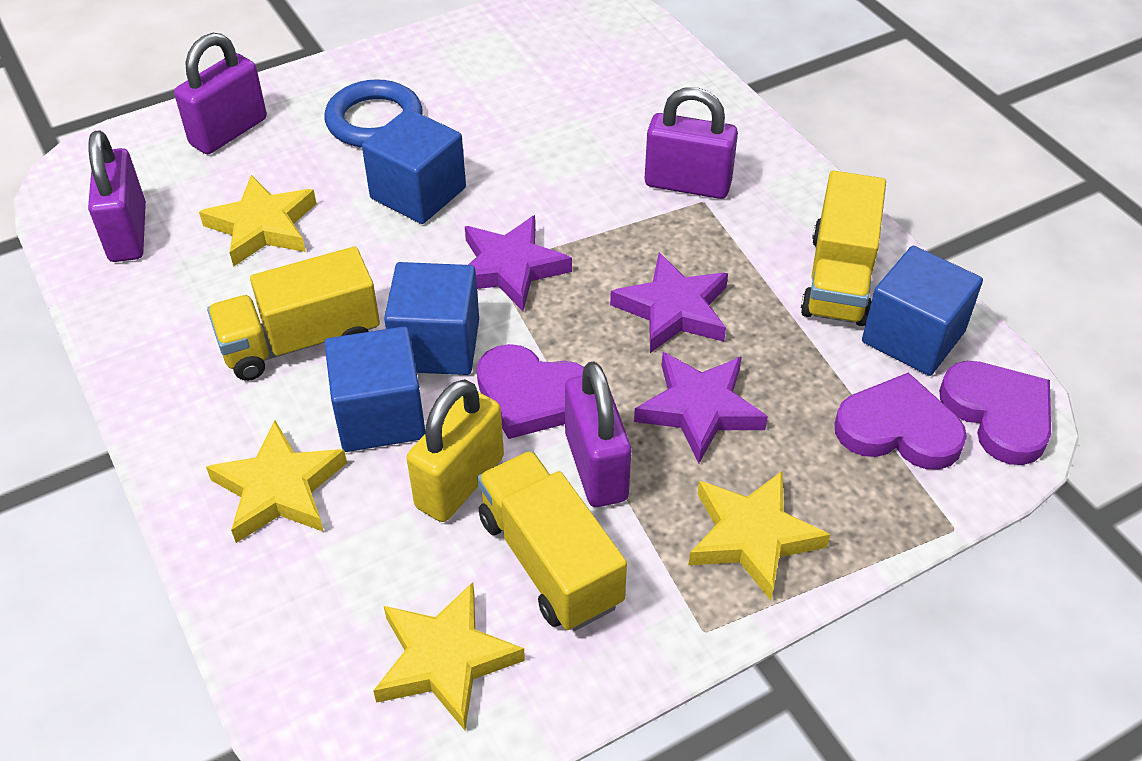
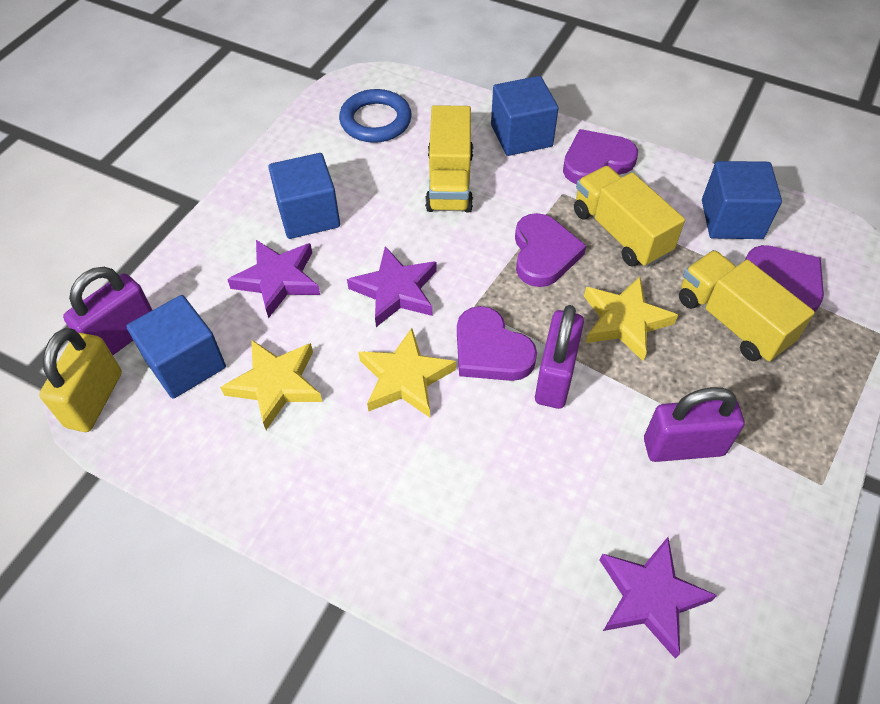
purple heart: [477,344,584,439] [834,373,967,470] [939,361,1051,465] = 3 -> [457,306,537,381] [515,213,587,287] [563,129,638,184] [745,245,824,312] = 4
purple padlock: [88,130,146,262] [174,33,267,154] [565,361,631,507] [645,87,738,199] = 4 -> [63,267,152,355] [535,305,584,409] [644,387,745,462] = 3
yellow star: [199,175,316,267] [206,421,347,543] [373,582,525,730] [688,471,831,601] = 4 -> [220,340,322,430] [358,328,456,418] [584,277,678,361] = 3

